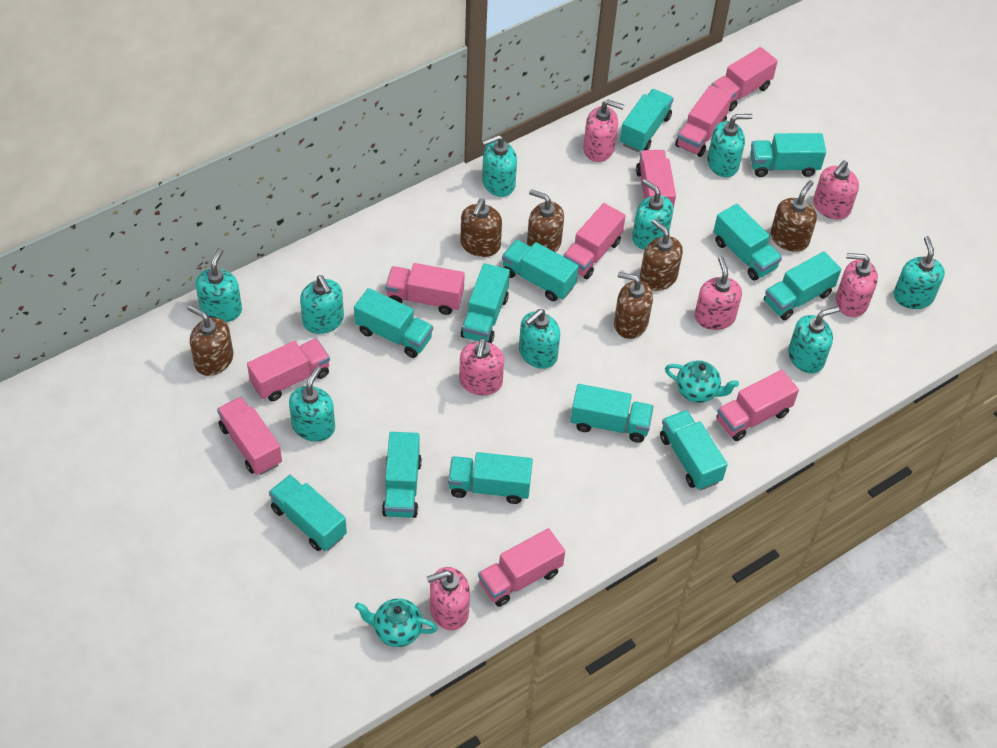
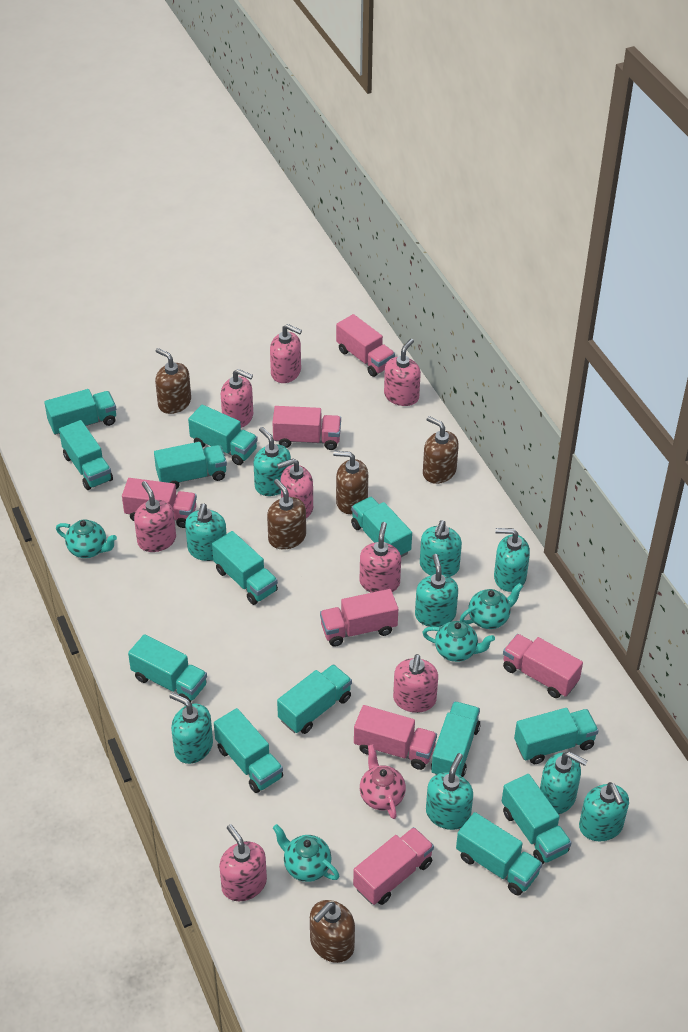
brown soap dispenser: [188,305,233,376] [460,199,502,257] [527,189,564,252] [614,272,653,339] [640,219,683,291] [771,180,817,252] = 6 -> [155,348,191,414] [267,479,306,550] [310,900,355,963] [333,451,368,514] [423,416,459,484] = 5
pink soap dispenser: [427,567,470,630] [459,338,504,395] [583,100,624,162] [694,256,742,330] [813,161,859,220] [836,253,878,317] = 6 -> [134,481,176,552] [219,824,267,901] [221,369,253,428] [270,324,302,383] [277,459,313,518] [360,522,401,593] [384,339,421,406] [393,654,438,713] = 8
pink teapot: none = 0 -> [360,745,406,819] = 1
pink truck: [217,397,282,475] [247,338,330,401] [385,263,465,315] [478,528,565,607] [563,203,626,279] [636,150,676,209] [675,85,732,157] [711,47,778,111] [716,370,799,441] = 9 -> [122,478,197,528] [272,406,341,450] [320,589,398,647] [336,314,395,377] [353,827,434,905] [354,705,437,770] [503,634,583,698] = 7
turquoise teapot: [355,598,437,647] [665,360,739,403] = 2 -> [56,519,117,558] [273,824,339,882] [422,621,495,662] [460,583,523,629] = 4
turquoise truck: [269,475,347,551] [354,288,433,358] [382,432,422,518] [448,452,533,504] [461,263,510,343] [502,240,579,301] [571,384,654,443] [620,89,674,152] [660,410,728,490] [713,204,782,280] [750,133,826,177] [764,251,841,320] = 12 -> [44,389,116,435] [59,420,113,490] [128,634,207,705] [154,442,227,489] [188,405,258,465] [212,531,278,605] [214,708,283,793] [277,664,352,734] [351,497,412,557] [431,701,481,777] [456,812,542,896] [502,774,572,864] [514,708,599,764] = 13

